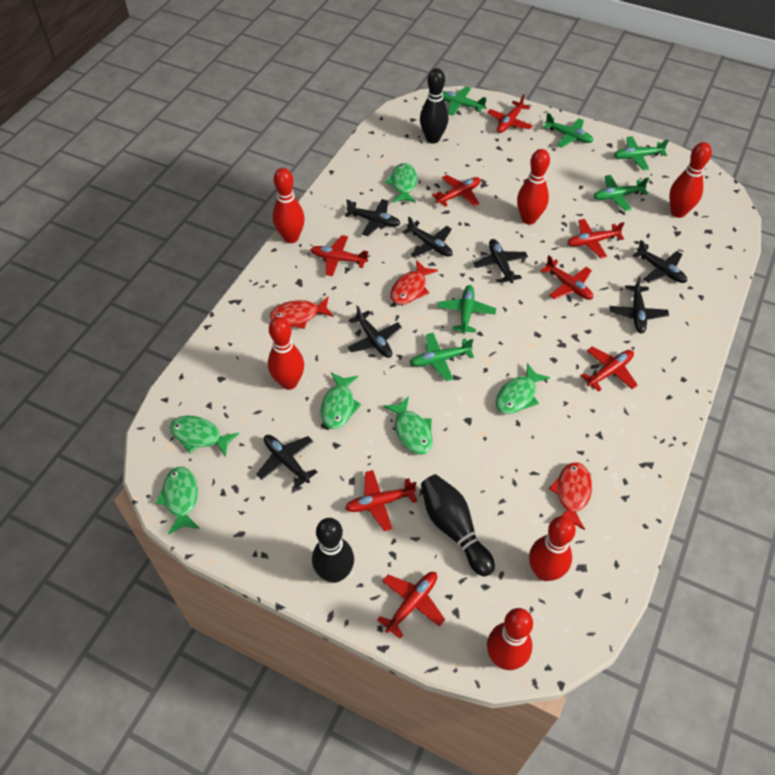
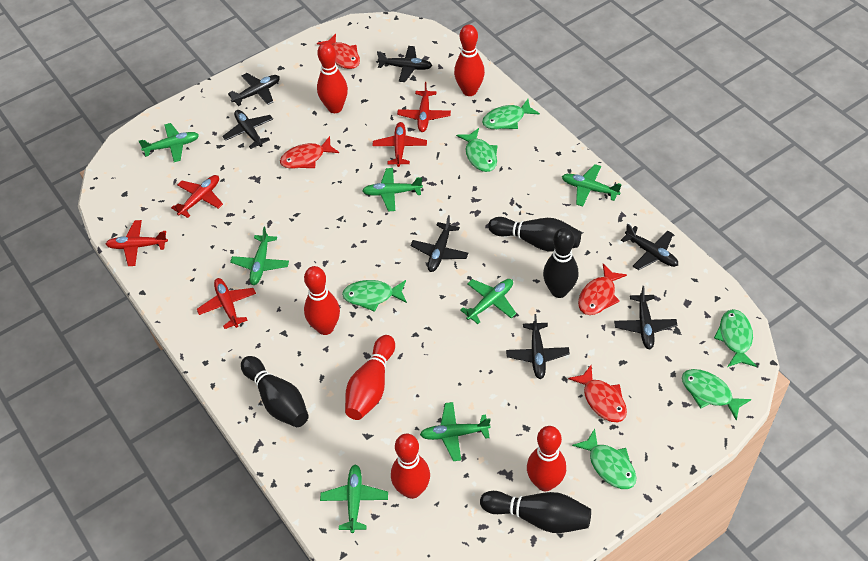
black bowling pin: [312,518,354,583] [420,68,448,144] [421,474,495,577] = 3 -> [241,356,309,427] [480,491,591,533] [488,217,581,251] [543,228,578,298] = 4
green plane: [410,333,474,381] [438,285,496,334] [442,87,487,116] [543,113,593,148] [593,175,649,211] [614,136,669,170] = 6 -> [139,123,199,162] [230,227,289,285] [320,464,388,533] [362,168,423,212] [420,402,491,461] [460,279,516,324] [562,164,621,206] = 7
red fish: [270,297,334,329] [390,260,438,305] [549,462,592,530] = 3 -> [280,136,339,169] [317,33,360,69] [568,365,627,422] [578,264,627,315] = 4
red plane: [310,235,369,276] [345,470,417,531] [377,572,445,639] [432,175,481,207] [487,94,533,133] [541,255,593,300] [567,219,624,258] [581,347,638,392] = 8 -> [106,220,168,266] [171,175,223,218] [197,278,256,329] [372,122,427,167] [397,82,451,132] = 5

